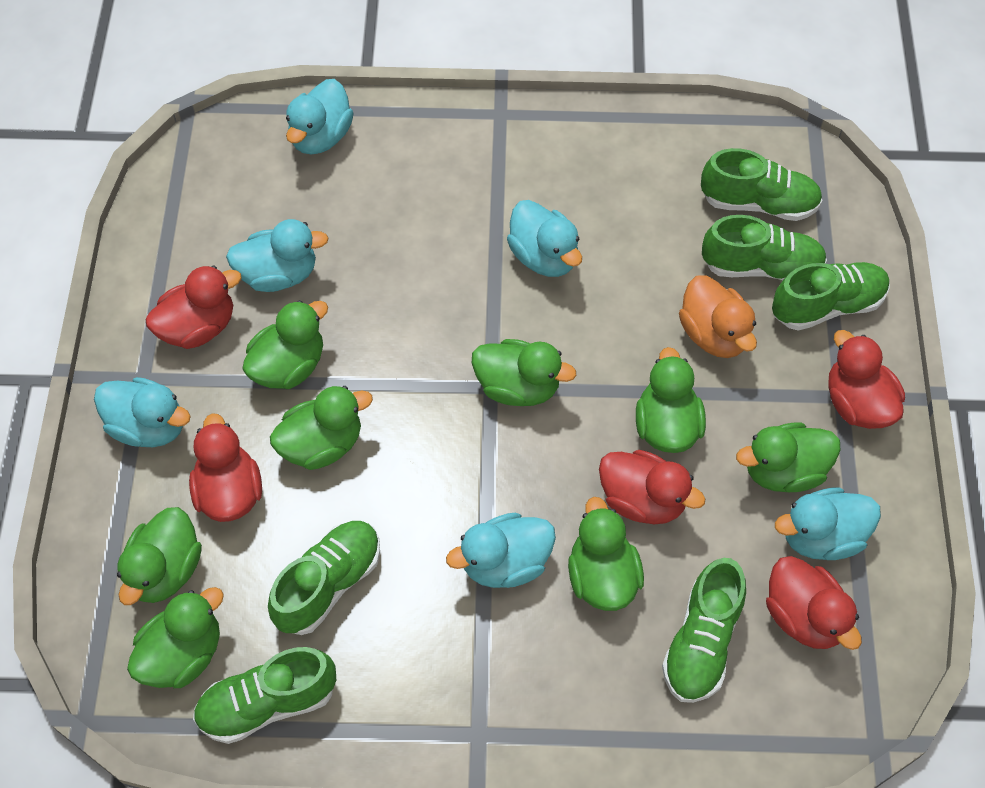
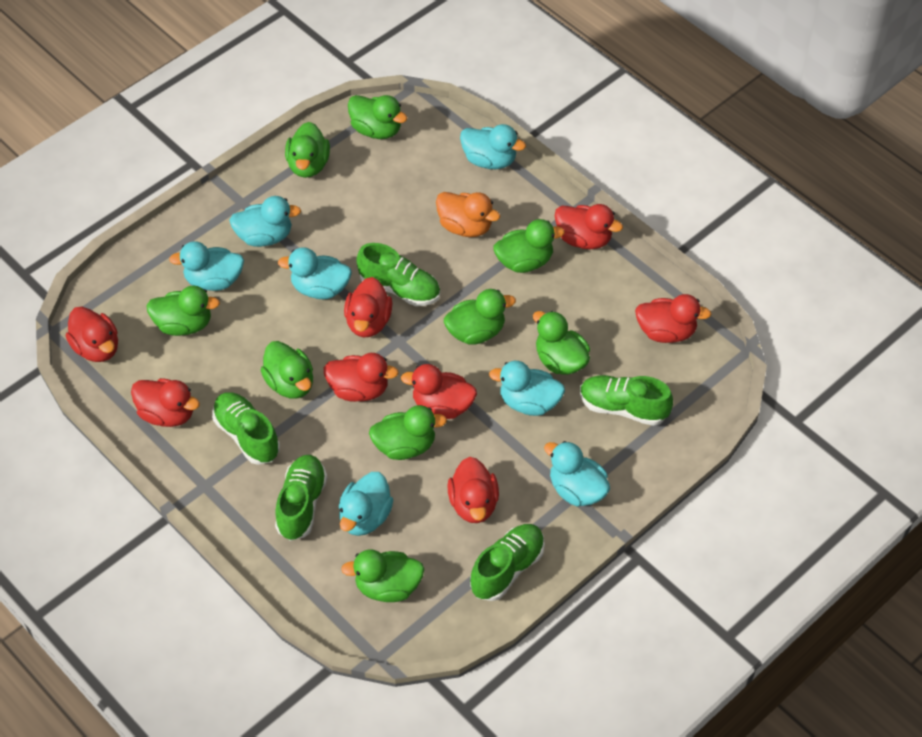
green duck: [117,507,202,605] [127,587,224,688] [243,300,328,389] [270,386,373,470] [472,339,576,406] [568,497,644,611] [636,347,706,453] [736,423,840,492] = 8 -> [146,286,220,336] [261,341,313,399] [285,122,330,178] [341,549,424,602] [348,95,407,139] [369,405,447,460] [444,289,516,345] [493,219,565,273] [533,311,590,375] = 9
green shoe: [193,647,336,744] [268,521,380,635] [662,558,746,703] [701,148,823,221] [702,215,827,280] [772,262,890,331] = 6 -> [212,392,280,465] [275,455,327,541] [356,243,440,306] [470,524,545,601] [580,375,673,426] = 5
red duck: [146,266,241,349] [189,413,262,522] [599,450,705,524] [766,556,862,650] [828,330,905,429] = 5 -> [66,306,118,362] [131,378,200,427] [323,353,399,402] [344,277,392,337] [401,364,477,419] [447,457,499,523] [555,204,623,249] [635,294,711,343] = 8
turquoise duck: [94,377,191,447] [226,219,329,292] [286,79,354,155] [446,512,556,588] [507,200,582,277] [775,488,881,560] = 6 -> [169,241,244,291] [229,196,301,247] [278,247,352,299] [339,472,394,536] [460,124,526,169] [489,361,565,416] [544,441,610,506] = 7

